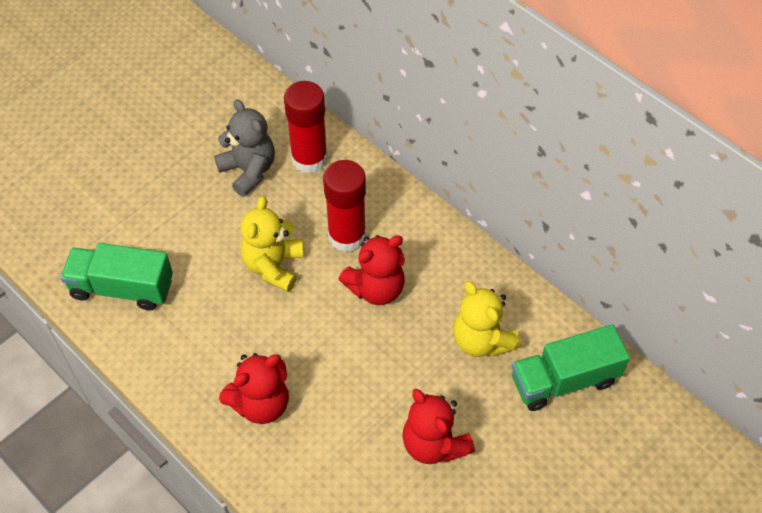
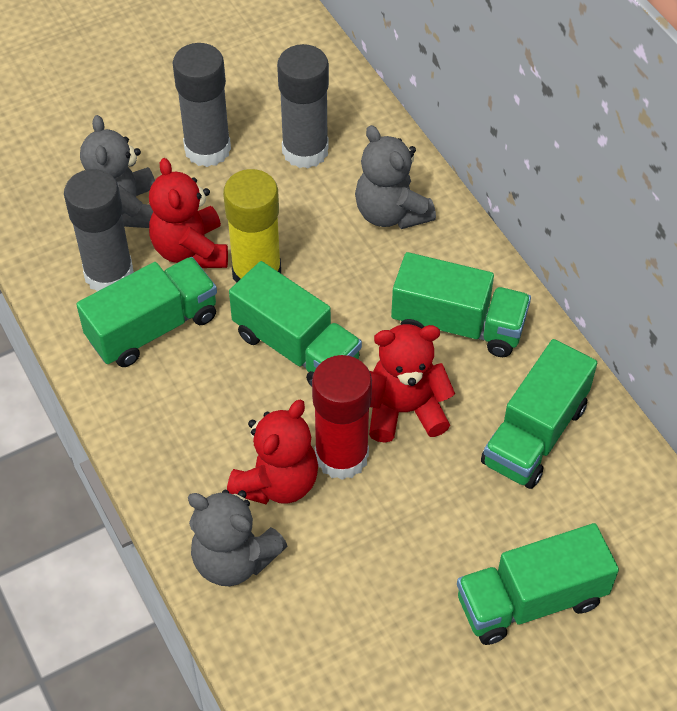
green truck: [60,243,173,311] [512,324,630,411] = 2 -> [76,257,217,367] [229,261,362,387] [391,252,531,357] [457,523,619,645] [481,339,597,489] = 5
grey glue stick: none = 0 -> [64,169,134,291] [173,43,231,167] [277,44,329,169] = 3
grey teddy bear: [214,99,275,197] = 1 -> [80,115,155,228] [188,490,287,586] [355,125,436,229] = 3
red glue stick: [284,81,328,174] [323,160,366,252] = 2 -> [312,355,372,480] = 1
yellow glue stick: none = 0 -> [223,169,281,283] = 1
yellow teddy bear: [240,196,304,292] [453,281,521,357] = 2 -> none = 0

